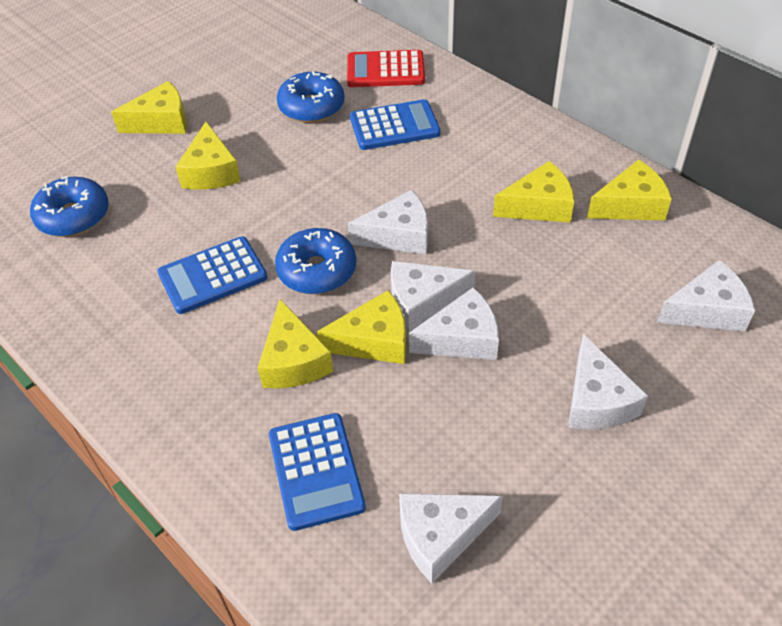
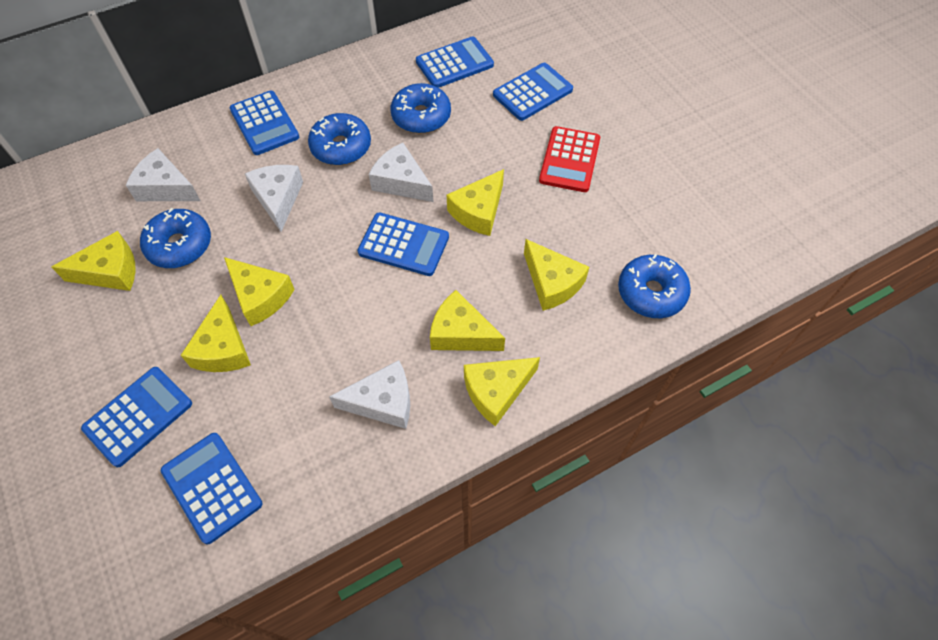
blue calculator: [157,236,267,314] [269,413,366,531] [350,99,440,150] = 3 -> [81,367,192,467] [161,433,263,544] [230,91,299,155] [358,212,449,276] [416,37,494,88] [493,63,573,121] = 6
blue donut: [30,176,109,237] [275,228,356,294] [277,71,345,123] = 3 -> [140,208,211,268] [308,113,371,165] [391,83,451,134] [618,254,691,318] = 4
white cheese: [348,190,428,254] [391,261,475,332] [399,493,503,583] [409,287,499,360] [568,334,648,429] [657,260,755,331] = 6 -> [126,148,200,201] [245,165,303,232] [329,360,410,429] [369,143,433,202] = 4
yellow cheese: [111,81,187,134] [176,122,241,189] [258,299,333,388] [317,290,406,364] [493,161,574,223] [587,160,672,220] = 6 -> [51,231,136,291] [181,295,251,372] [224,257,295,326] [430,290,505,351] [447,169,504,236] [464,357,540,426] [524,239,589,311] = 7

